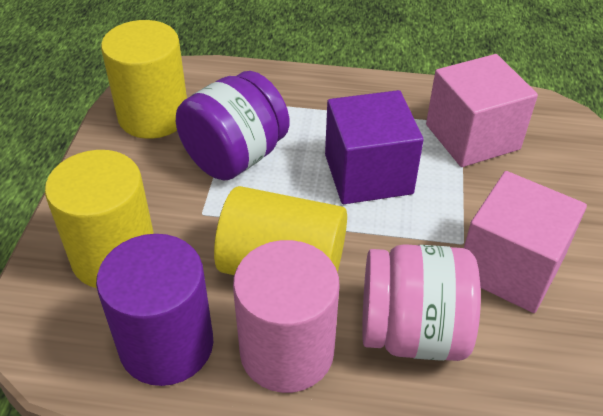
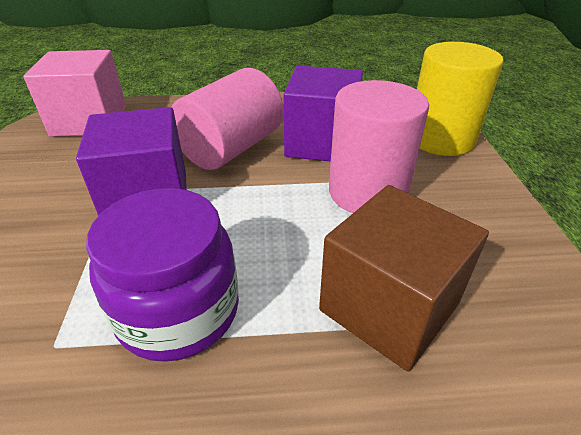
brown cube: none = 0 -> [319,185,489,372] = 1
pink cube: [426,54,538,167] [464,171,587,313] = 2 -> [23,50,126,137] = 1
pink cylinder: [233,240,340,393] = 1 -> [171,68,283,170] [329,80,429,213] = 2
pink jar: [362,244,481,361] = 1 -> none = 0
purple cube: [325,90,424,204] = 1 -> [76,107,187,216] [284,66,363,161] = 2
purple cylinder: [96,234,213,386] = 1 -> none = 0
yellow cylinder: [45,150,154,288] [101,20,187,139] [214,186,347,275] = 3 -> [417,42,504,156] = 1

